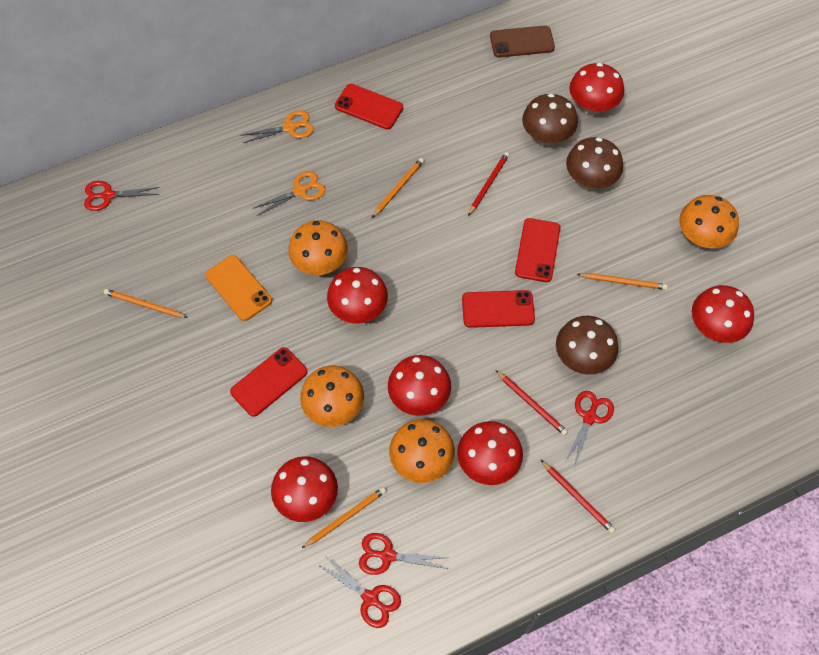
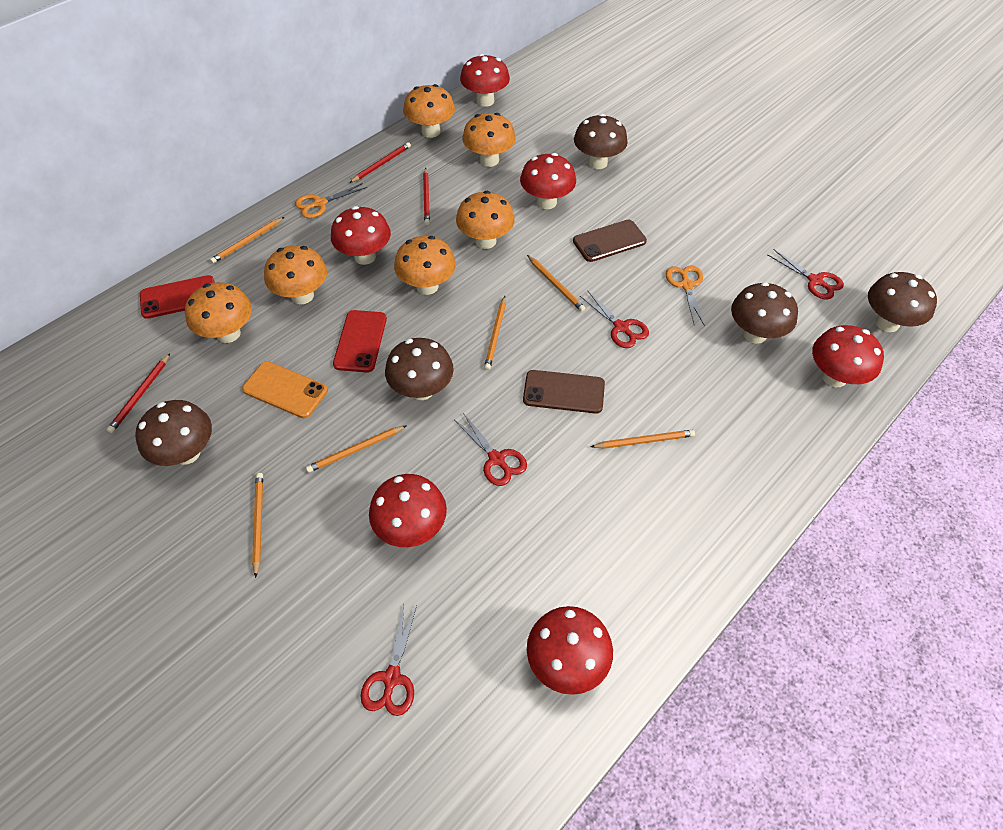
brown mushroom: [522,94,578,146] [556,316,618,375] [566,137,623,190] = 3 -> [135,400,212,466] [385,338,454,400] [574,114,628,169] [731,282,798,344] [868,272,937,332] = 5
brown phone: [490,25,555,58] = 1 -> [523,370,605,414] [573,220,647,262] = 2
orange mushroom: [288,220,348,275] [300,366,364,427] [389,419,455,483] [679,195,739,248] = 4 -> [185,282,252,343] [264,245,327,304] [394,236,456,295] [403,84,455,138] [456,191,515,249] [462,113,516,167] = 6
orange pencil: [104,289,188,318] [302,487,386,548] [372,158,424,218] [577,273,668,290] = 4 -> [210,217,284,264] [252,473,263,578] [306,425,407,473] [484,296,506,370] [527,255,586,312] [591,430,695,449] = 6
red phone: [230,347,307,417] [335,84,403,129] [462,290,535,328] [515,218,560,282] = 4 -> [140,275,215,319] [333,310,387,373] = 2

